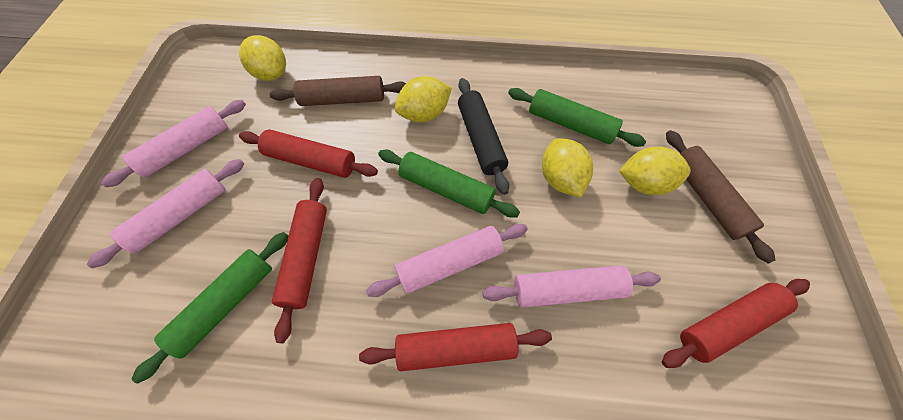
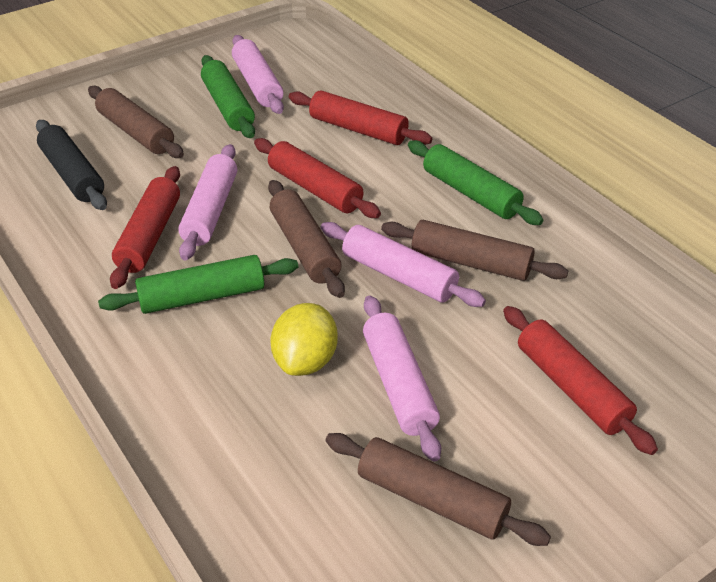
brown rolling pin: [270,76,406,106] [666,130,776,264] = 2 -> [88,86,184,158] [268,180,345,298] [325,433,551,546] [381,220,568,281] = 4
yellow lemon: [239,35,286,81] [395,76,452,122] [542,138,593,197] [619,146,691,195] = 4 -> [271,303,338,376] = 1

